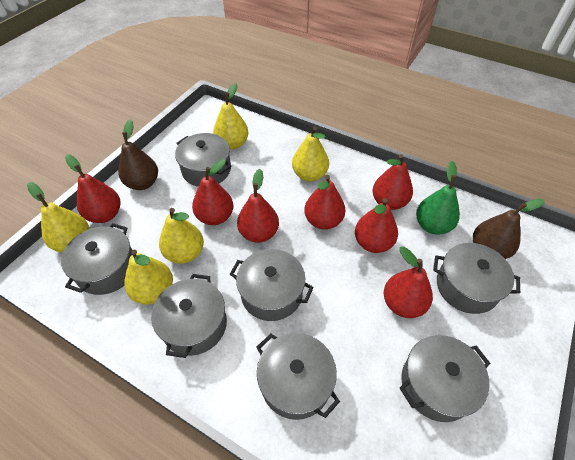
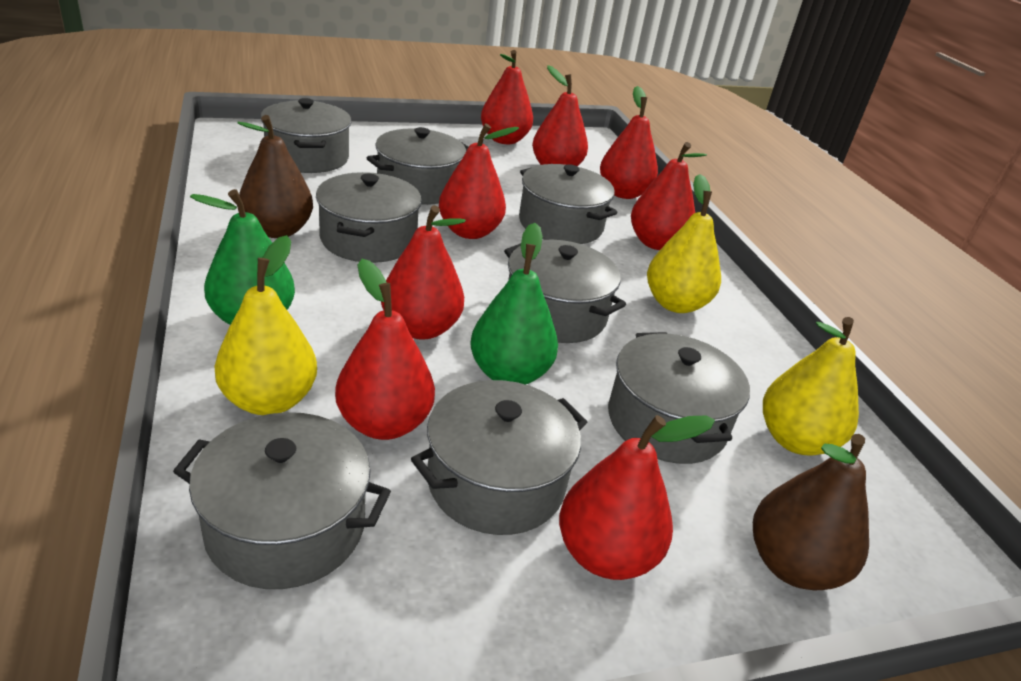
green pear: [416,161,460,235] = 1 -> [190,189,295,325] [470,223,558,385] = 2
grey pot: [61,223,132,295] [151,274,227,358] [175,133,231,187] [230,249,314,321] [257,333,340,420] [400,335,490,422] [433,243,520,314] = 7 -> [173,412,391,589] [260,98,351,173] [316,172,422,263] [367,127,469,205] [411,380,587,535] [504,240,626,343] [519,164,617,244] [608,332,750,464] = 8
red pear: [65,154,120,223] [192,159,233,225] [237,169,279,243] [304,175,345,230] [355,198,398,253] [372,154,413,210] [384,247,433,318] = 7 -> [335,259,435,440] [381,205,466,340] [439,123,519,239] [481,50,533,144] [532,65,588,167] [559,415,715,580] [600,86,658,199] [631,142,707,250] = 8
yellow pear: [27,182,89,252] [124,250,173,305] [159,208,204,264] [213,83,248,149] [292,127,329,181] = 5 -> [214,235,317,415] [647,174,721,313] [763,317,859,456] = 3

